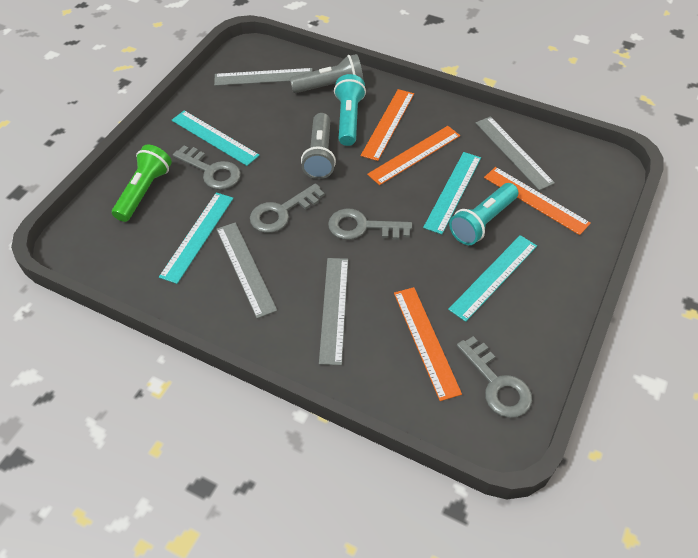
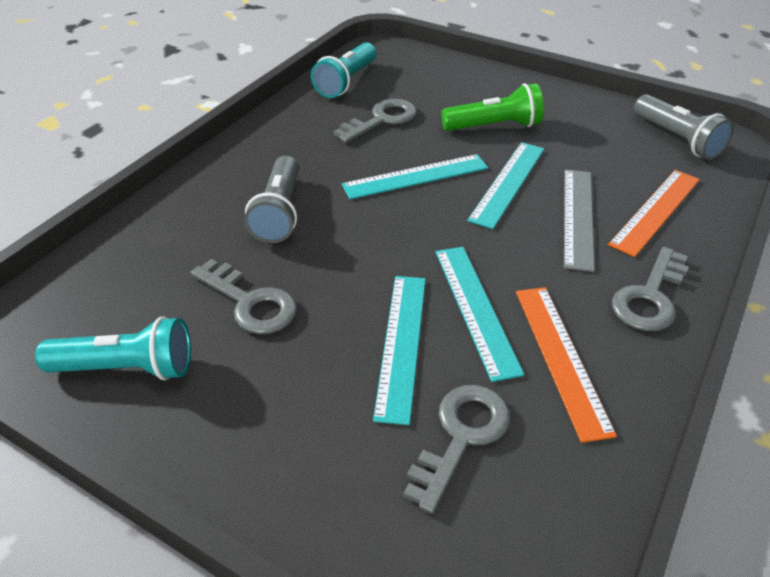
grey ruler: [214,68,313,86] [216,222,277,319] [319,258,348,365] [476,116,555,191] = 4 -> [564,169,595,272] = 1
orange ruler: [361,89,414,161] [367,126,460,185] [394,287,462,401] [484,167,591,235] = 4 -> [516,287,617,443] [608,170,700,257] = 2

